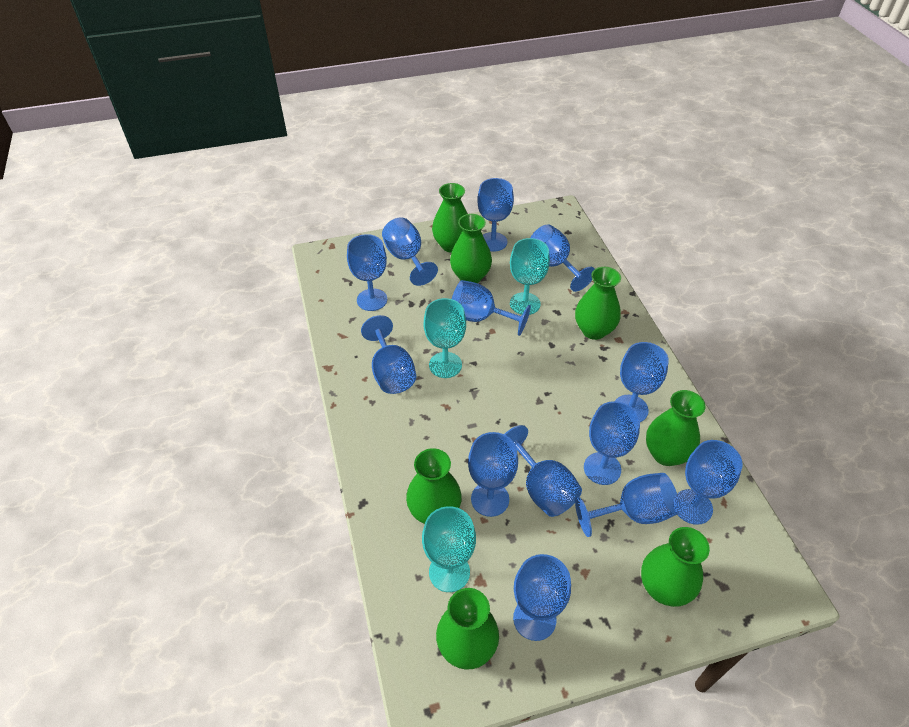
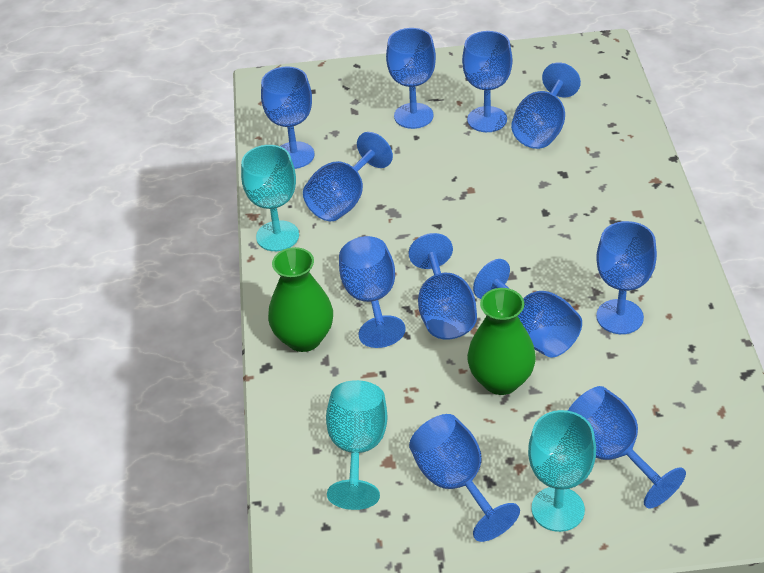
blue goblet: [347,234,387,311] [361,315,416,394] [382,217,438,286] [452,280,531,336] [468,432,518,517] [477,178,514,252] [504,425,582,517] [513,554,571,641] [530,224,595,292] [575,473,679,537] [584,401,640,485] [615,342,669,422] [677,440,743,525] = 13 -> [261,66,314,169] [303,132,393,221] [339,236,406,348] [386,28,436,129] [408,233,477,339] [409,414,520,542] [462,31,512,132] [473,259,582,358] [511,63,581,149] [568,386,686,509] [596,221,657,334] = 11
green vase: [406,448,462,524] [432,183,468,253] [436,588,499,670] [450,214,492,283] [575,267,621,340] [641,527,710,607] [646,390,705,466] = 7 -> [268,247,333,352] [467,288,536,395] = 2

